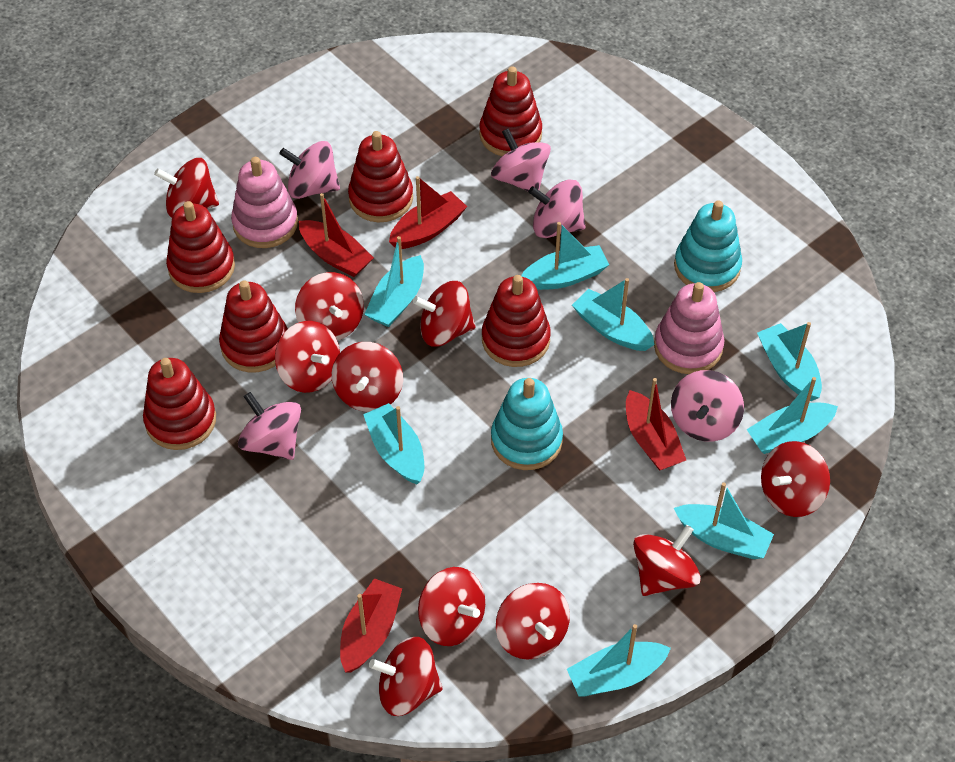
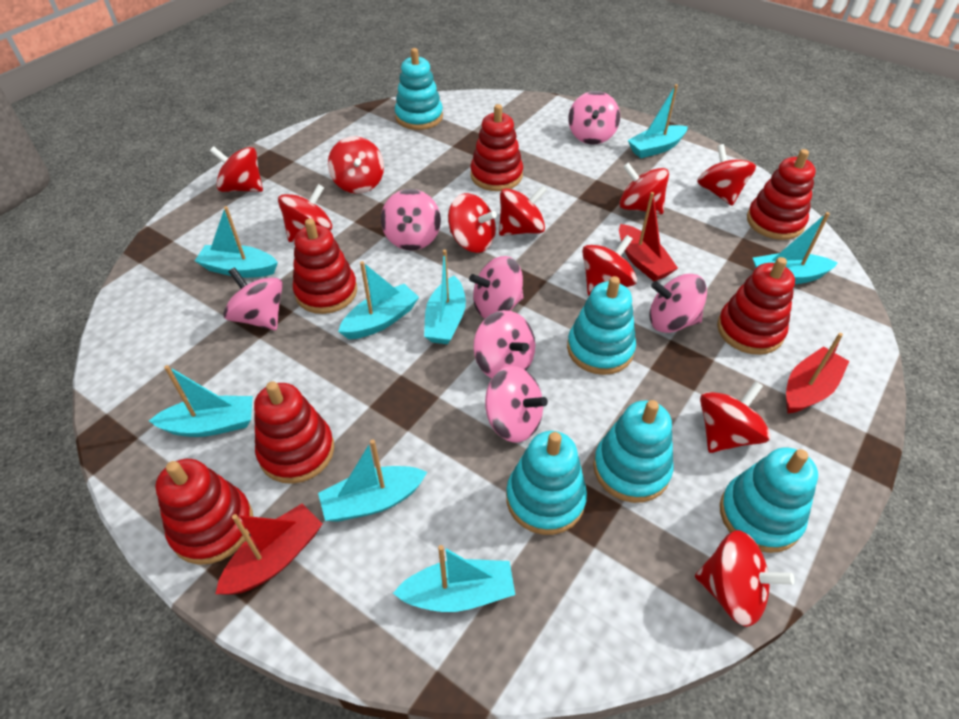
pink spinning top: [238,392,301,460] [279,141,340,199] [491,128,551,192] [529,180,586,238] [671,370,744,442] = 5 -> [223,267,283,330] [381,189,441,250] [469,256,523,319] [473,310,535,378] [485,366,548,443] [569,91,620,145] [649,274,707,333] = 7
pink stacking toy: [231,157,298,248] [654,282,724,374] = 2 -> none = 0
red boat: [299,193,374,277] [340,578,402,672] [389,176,467,249] [626,378,686,471] = 4 -> [216,503,322,595] [619,192,678,281] [786,333,849,413] = 3
turquoise stacking toy: [491,378,563,470] [674,200,742,292] = 2 -> [395,48,443,130] [506,431,587,535] [567,276,636,375] [593,400,673,503] [720,447,818,553] = 5

